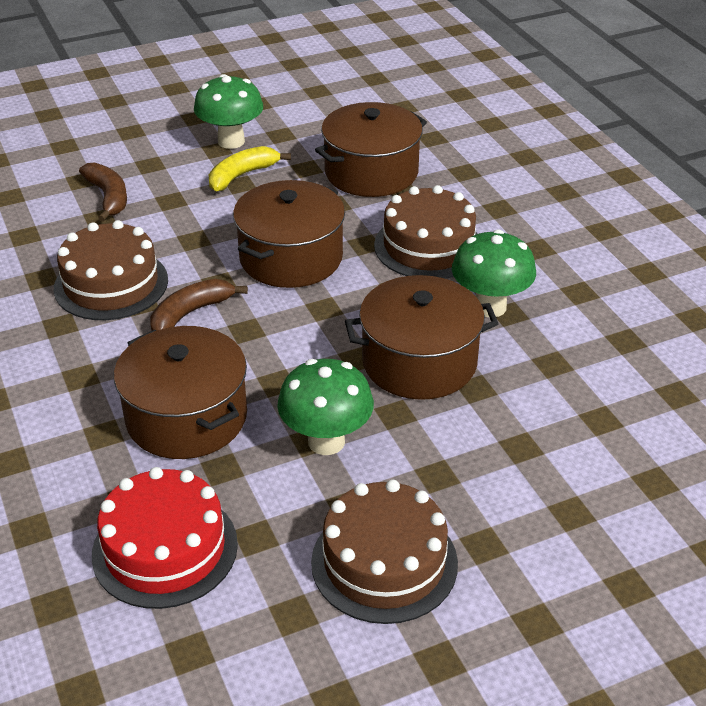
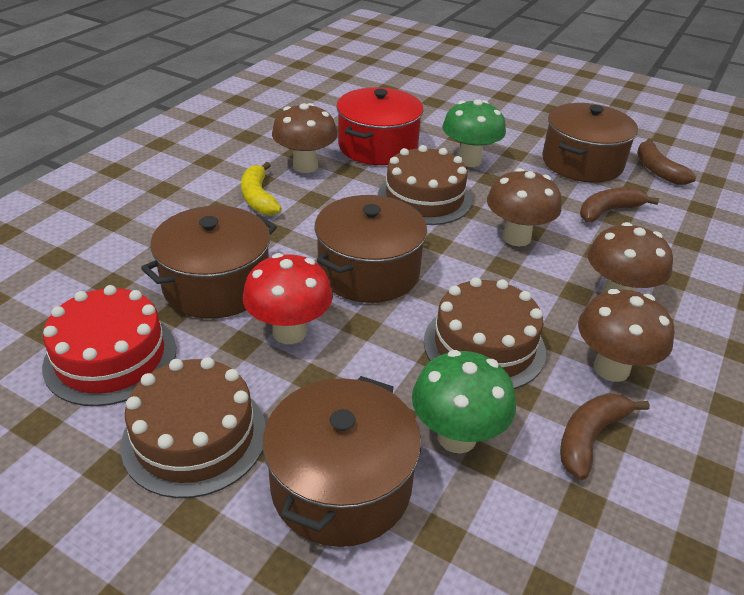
brown banana: [79,162,127,222] [150,279,248,331] = 2 -> [560,393,650,480] [580,187,659,222] [637,138,696,185] = 3
brown mushroom: none = 0 -> [272,103,337,173] [487,168,561,246] [578,289,674,382] [588,222,673,294] = 4
green mushroom: [194,74,263,149] [277,359,374,455] [452,229,536,317] = 3 -> [412,350,516,454] [442,99,506,167] = 2
red mushroom: none = 0 -> [243,253,333,344] = 1
red pot: none = 0 -> [336,87,424,165] = 1

